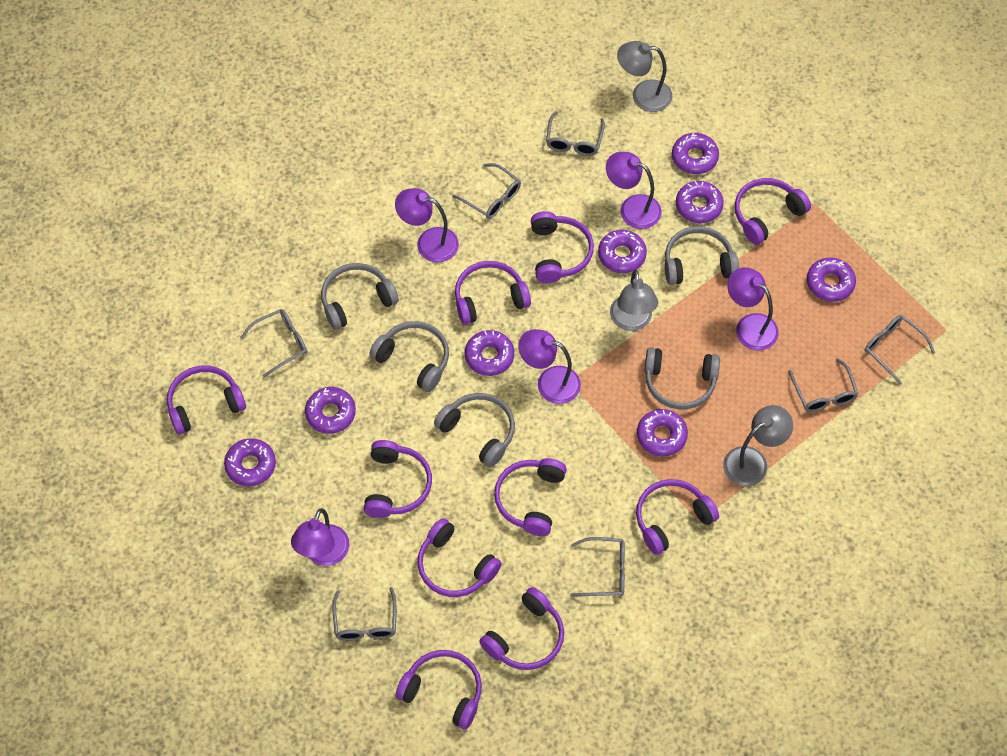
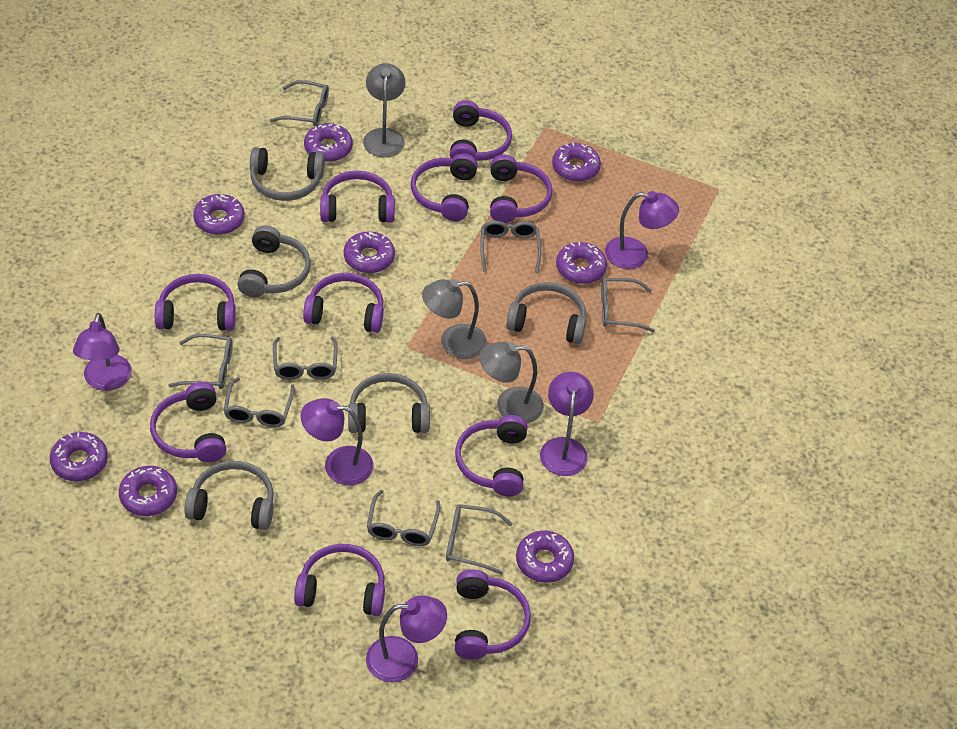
grey glasses: [240,309,307,378] [332,587,396,641] [452,163,521,219] [546,111,605,156] [570,537,625,597] [788,358,858,412] [865,315,935,385] = 7 -> [168,334,233,389] [223,377,295,427] [270,80,329,126] [273,337,338,380] [367,490,441,546] [446,504,513,575] [480,221,541,273] [601,278,655,333] = 8

